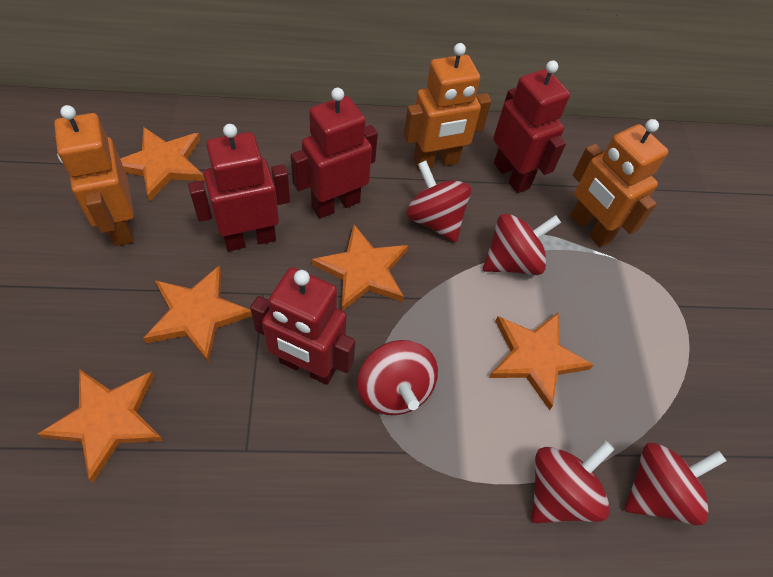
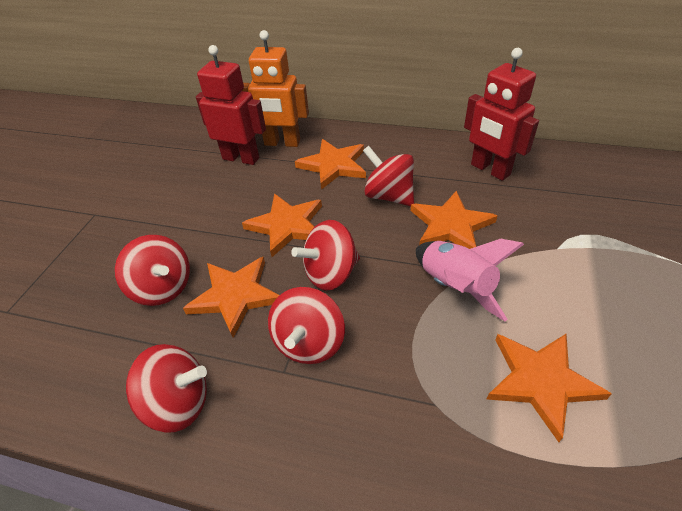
orange robot: [54,105,134,246] [404,43,491,170] [570,119,668,248] = 3 -> [242,30,309,147] = 1
pink rocket: none = 0 -> [416,239,524,321] = 1
red robot: [188,124,290,251] [250,267,355,385] [291,88,378,219] [493,60,570,193] = 4 -> [196,45,266,165] [464,48,539,181] = 2

